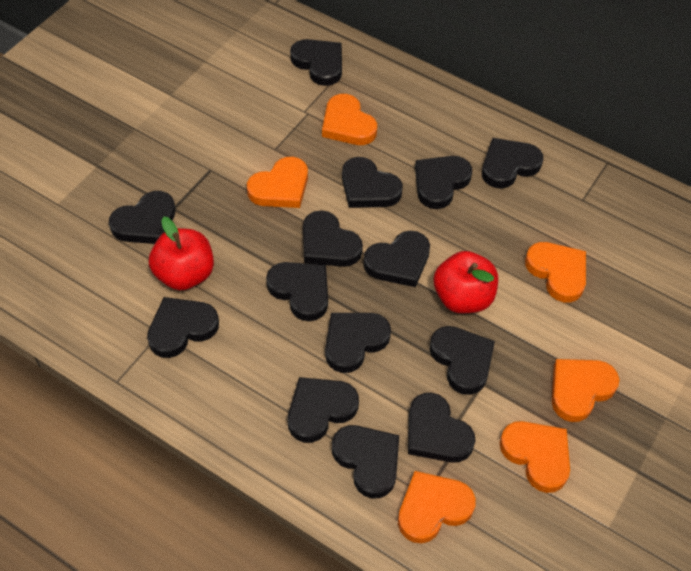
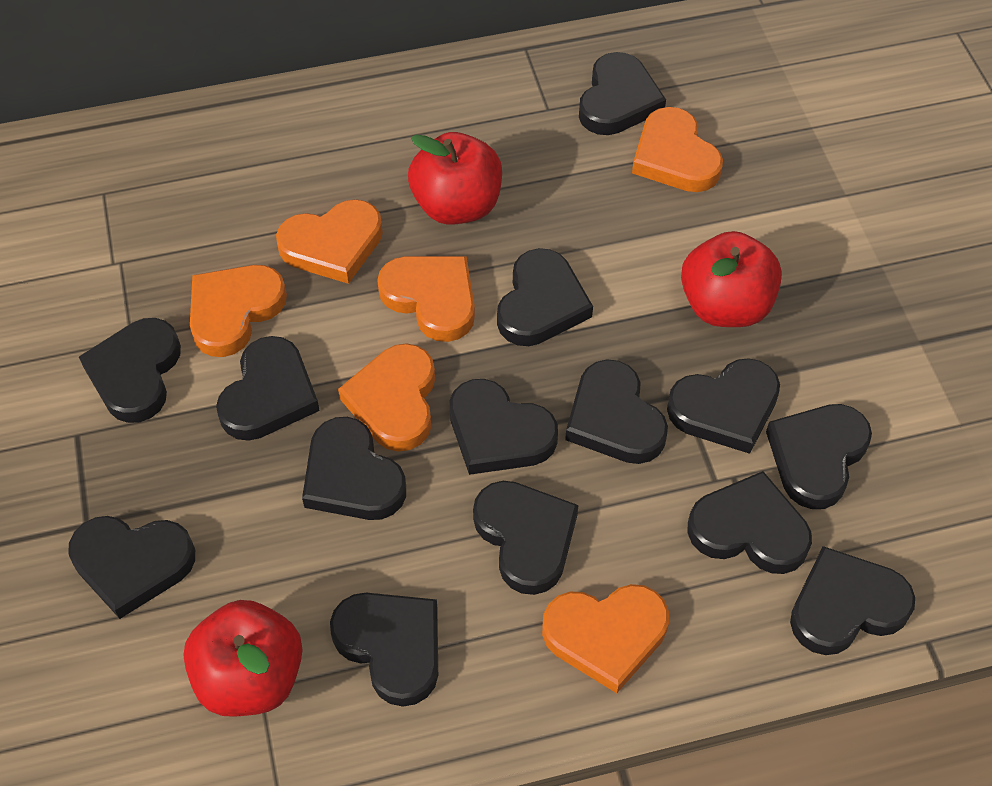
red apple: [149,217,214,290] [434,251,498,313] = 2 -> [183,600,303,717] [408,132,502,225] [681,231,782,327] = 3

